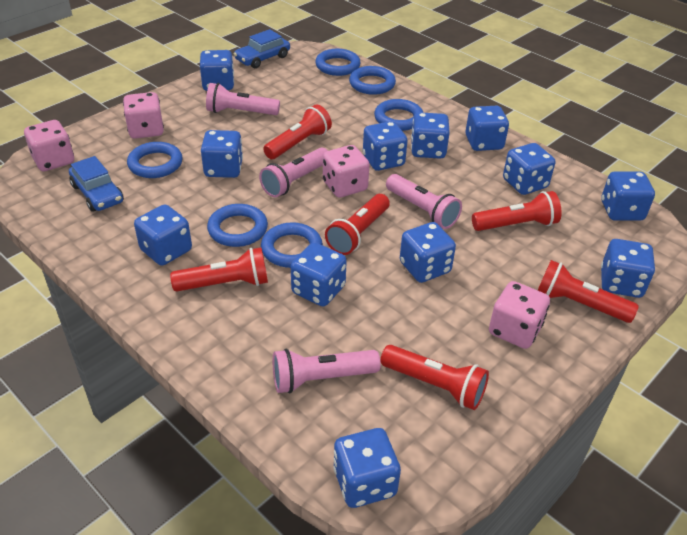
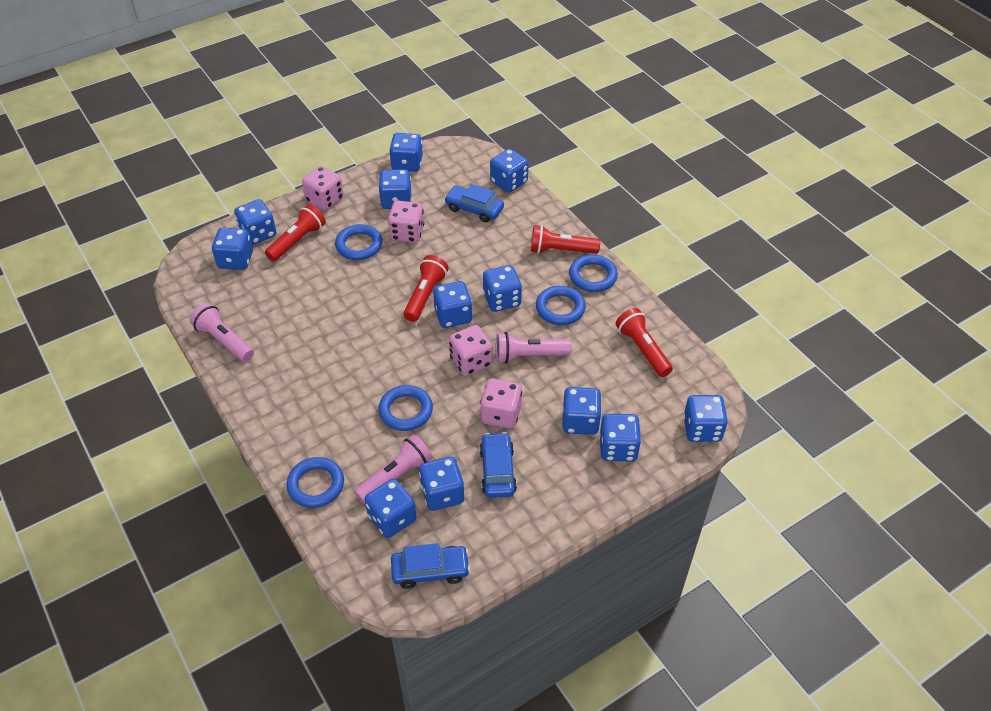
blue car: [69,156,124,212] [234,29,290,68] = 2 -> [391,543,470,589] [444,184,504,222] [479,432,517,498] = 3
blue ring: [127,142,183,178] [207,204,268,247] [261,222,323,268] [315,49,360,76] [349,66,396,95] [374,99,423,131] = 6 -> [286,457,344,508] [335,224,383,260] [378,385,433,431] [536,286,586,325] [569,254,618,292] = 5
pink flashlight: [206,83,280,115] [259,148,328,197] [273,349,381,394] [386,174,462,229] = 4 -> [190,303,254,362] [354,435,432,504] [496,332,572,363] = 3
red flashlight: [170,247,268,292] [263,104,332,159] [325,194,390,255] [380,345,489,410] [472,191,562,231] [538,260,639,323] = 6 -> [265,204,326,261] [404,255,449,322] [531,225,600,254] [616,308,673,377] = 4

